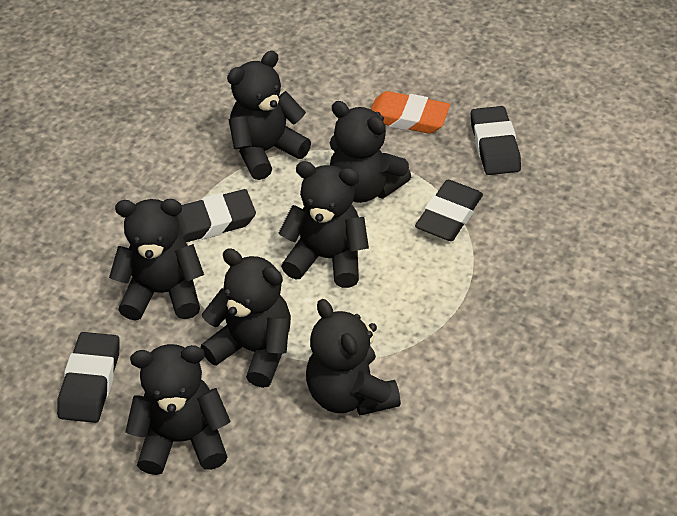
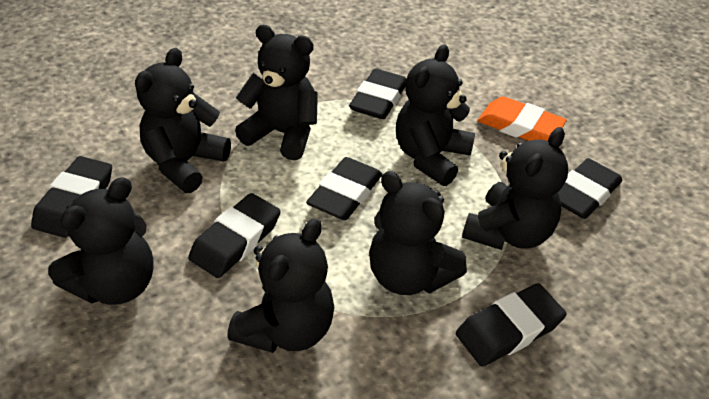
black eraser: [57,332,120,423] [177,189,256,242] [415,180,483,241] [471,106,521,175] = 4 -> [31,156,112,238] [188,193,281,278] [306,157,382,220] [349,69,406,119] [456,283,567,367] [558,158,622,219] = 6

